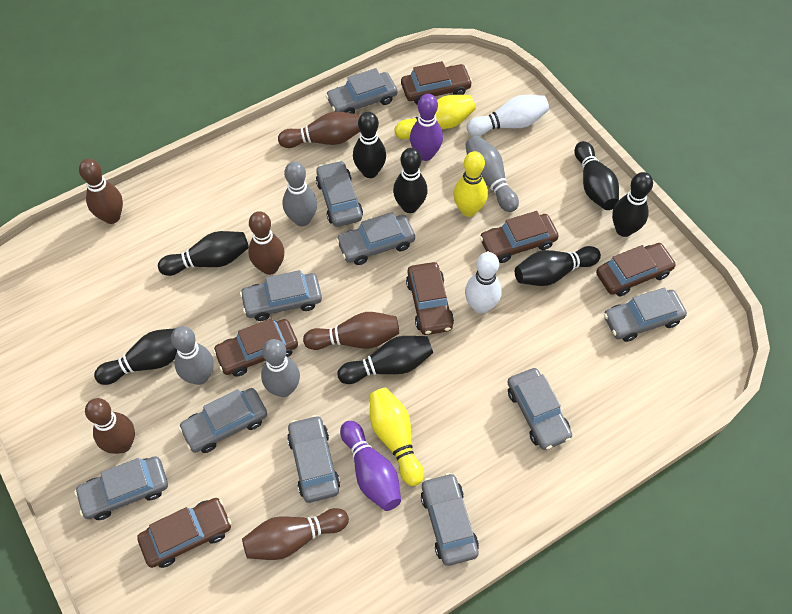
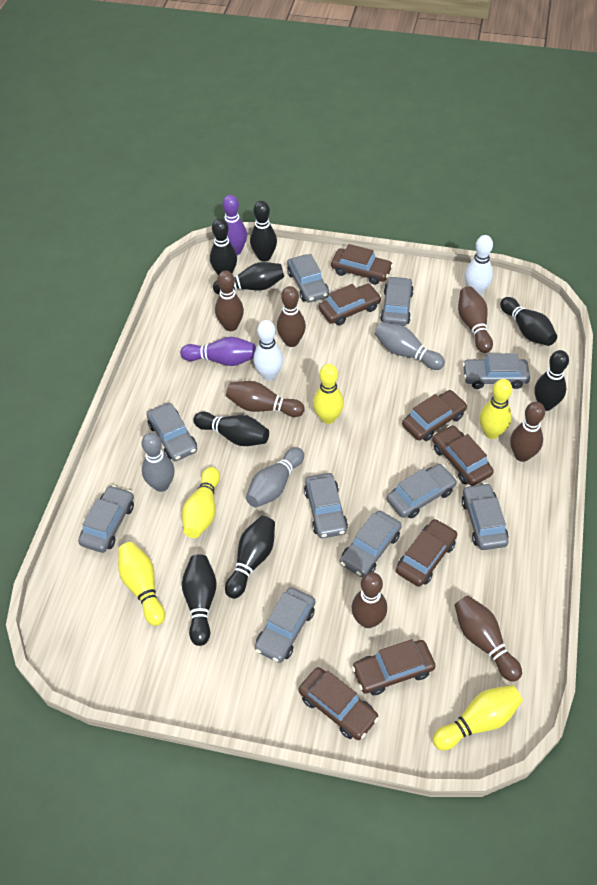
brown bowling pin: [79,159,123,224] [85,398,135,454] [242,508,349,560] [248,211,284,275] [278,112,360,148] [303,312,399,350] = 6 -> [215,271,244,331] [226,381,305,417] [277,286,306,347] [351,572,387,628] [454,596,522,682] [458,286,493,353] [510,402,545,462] = 7
brown car: [137,498,231,568] [213,318,298,377] [401,61,472,105] [406,262,454,335] [480,211,559,263] [596,243,676,297] = 6 -> [298,667,379,740] [319,284,382,325] [331,244,393,285] [352,639,435,695] [396,519,457,587] [402,390,467,441] [432,425,494,486] = 7
grey bowling pin: [171,326,214,385] [261,339,300,397] [283,161,317,226] [465,136,519,212] = 4 -> [142,433,175,492] [246,447,304,508] [375,322,445,370] = 3
yellow bowling pin: [370,388,424,486] [395,95,476,139] [453,151,488,217] = 3 -> [118,542,165,626] [182,467,220,538] [313,364,344,424] [432,685,523,751] [480,379,512,439] = 5

